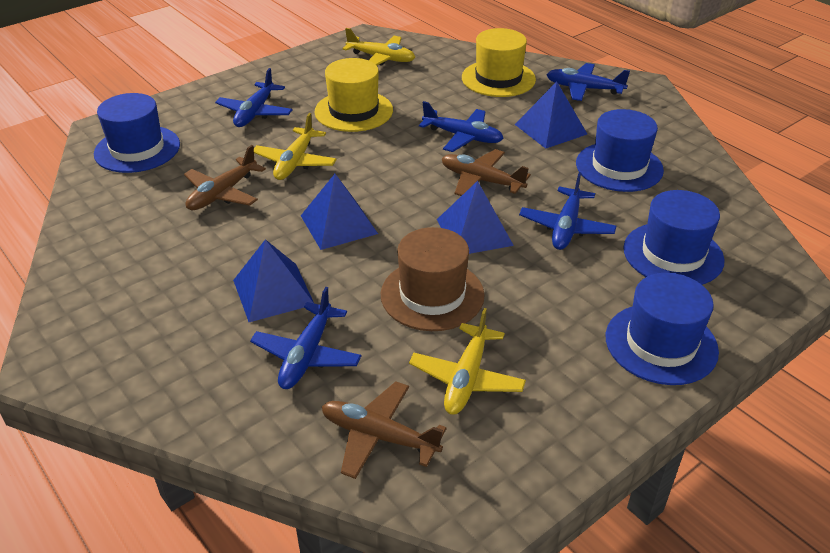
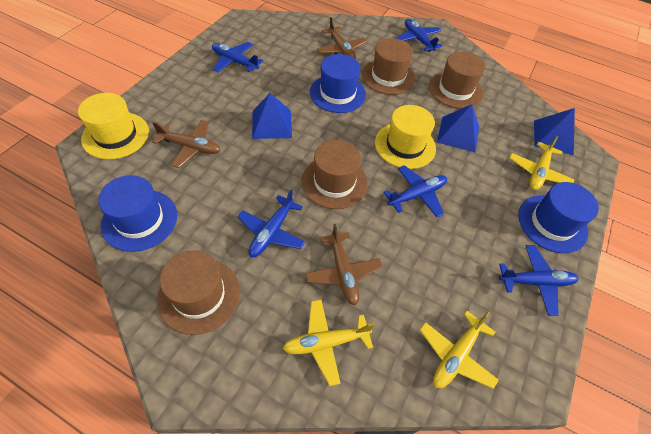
blue hat: [94,93,180,173] [576,109,664,192] [606,273,719,385] [623,190,725,285] = 4 -> [98,175,177,252] [310,54,366,113] [518,182,599,253] = 3
blue pyramid: [233,239,314,322] [301,174,378,250] [437,181,514,254] [515,82,587,149] = 4 -> [252,93,292,139] [437,104,479,153] [534,108,575,155] = 3
brown hat: [381,227,485,331] = 1 -> [157,250,240,335] [301,140,368,209] [362,38,415,95] [429,52,485,109] = 4

